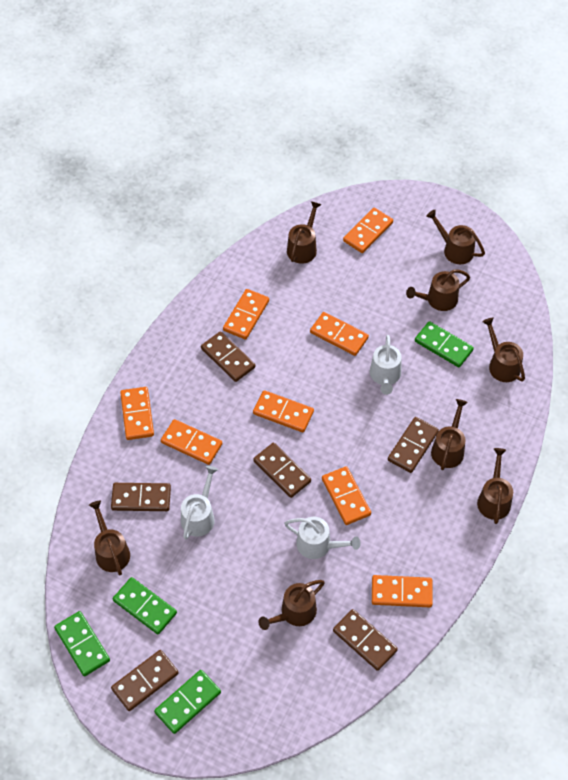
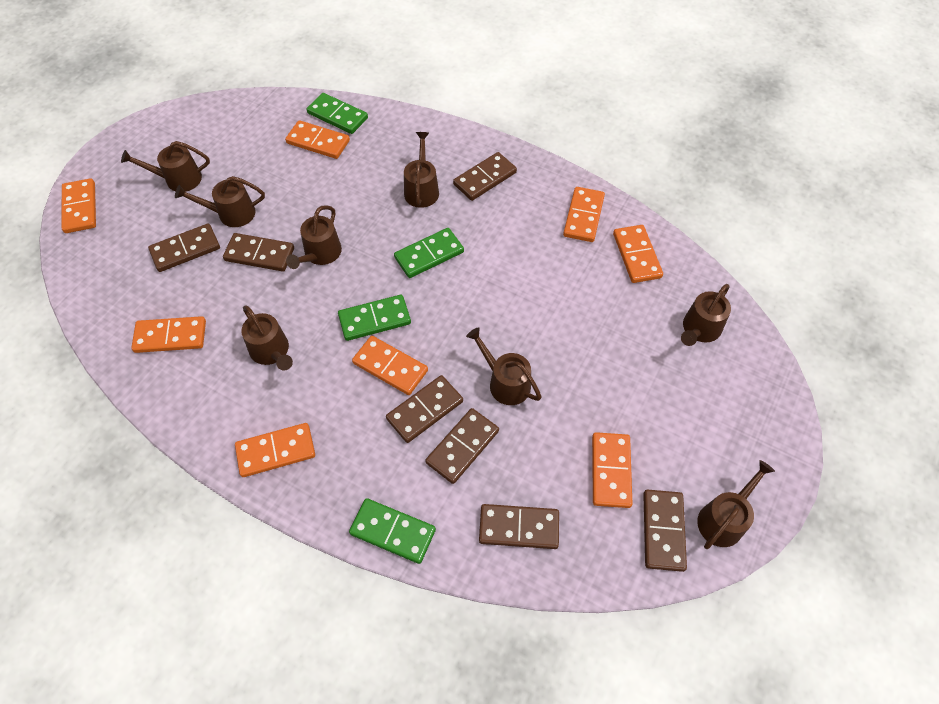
brown domino: [111,483,171,511] [111,650,179,711] [201,331,255,382] [253,443,311,498] [333,609,398,671] [388,417,439,473] = 6 -> [148,224,220,272] [223,233,294,272] [386,375,463,443] [425,408,499,484] [453,152,517,201] [479,504,559,549] [643,490,687,572] = 7
white watering can: [181,466,218,540] [284,517,361,559] [370,335,402,395] = 3 -> none = 0

